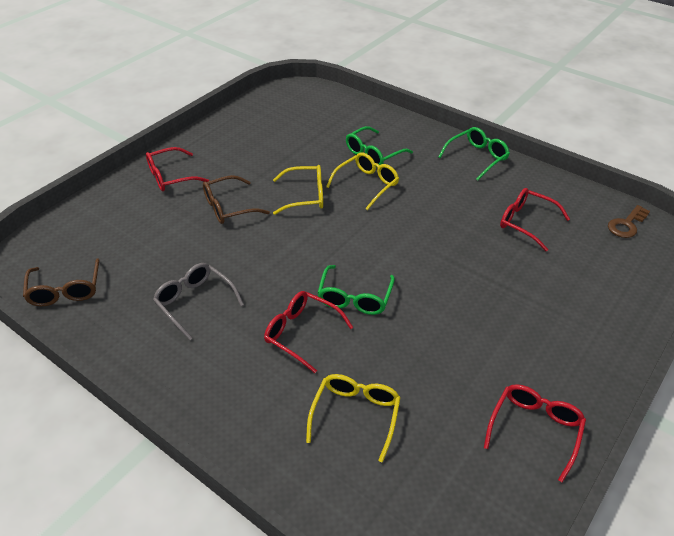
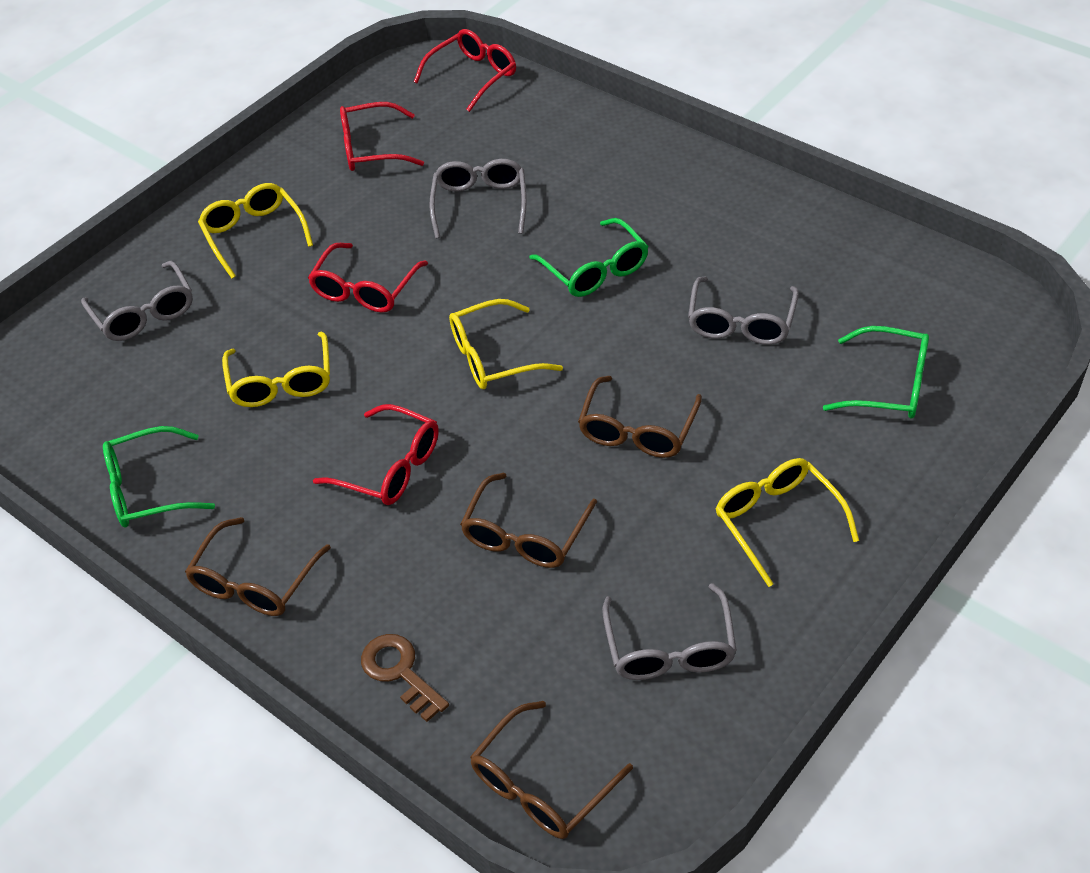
brown glasses: [23,258,100,306] [203,175,270,224] = 2 -> [185,517,331,616] [460,473,597,568] [470,701,633,839] [578,376,702,458] = 4
grey glasses: [153,263,244,340] = 1 -> [81,261,193,341] [429,159,527,239] [602,583,737,680] [688,277,799,345] = 4
yellow glasses: [273,165,323,215] [306,374,401,463] [326,153,399,210] = 3 -> [198,183,313,279] [222,332,330,407] [449,299,563,389] [715,458,859,587] = 4

